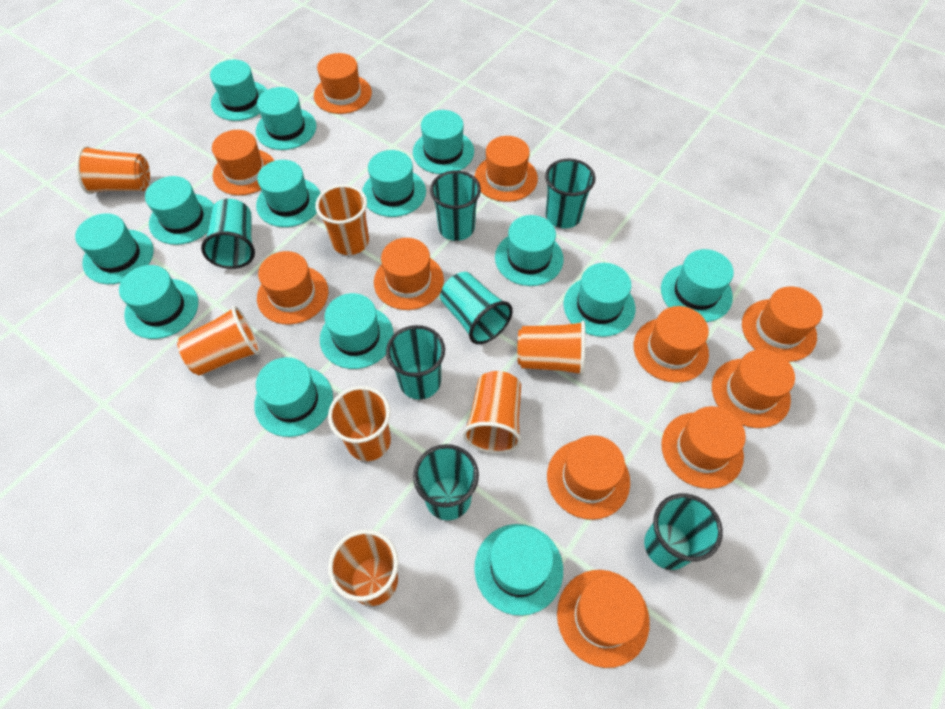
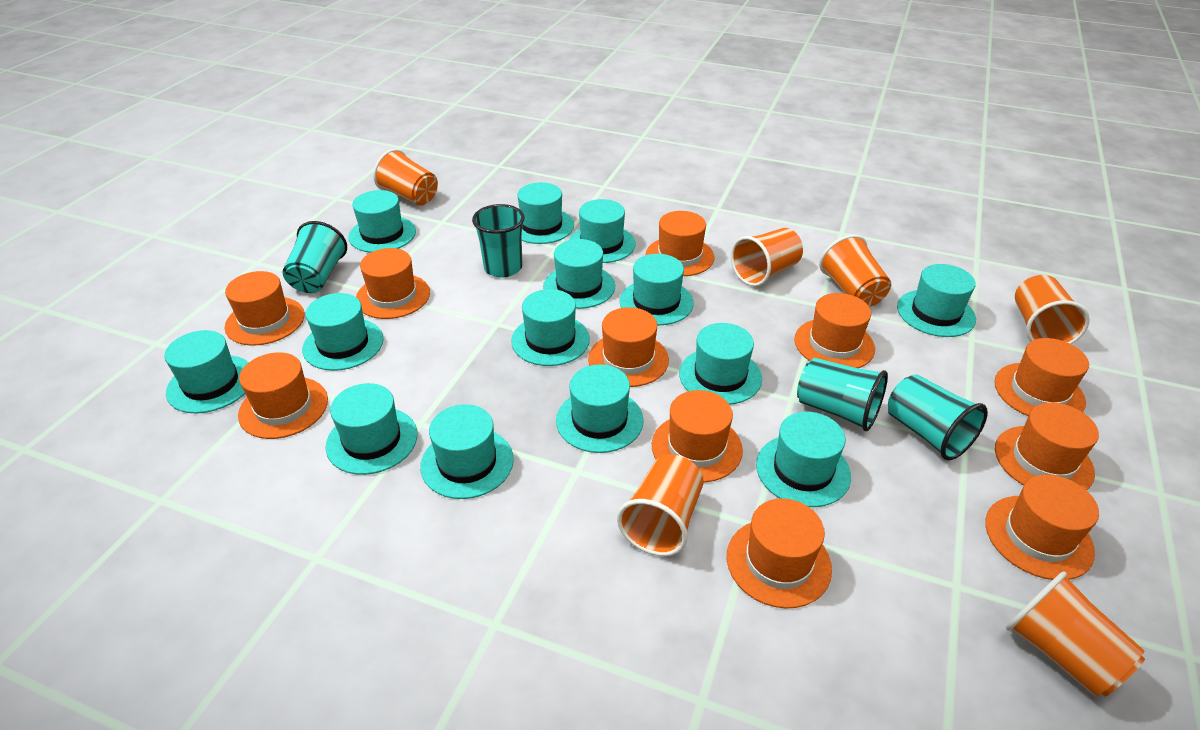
orange cup: [76,146,150,194] [177,306,260,376] [315,184,369,255] [328,386,391,461] [328,529,399,606] [463,371,522,453] [517,321,585,376] = 7 -> [373,149,438,206] [617,454,704,556] [731,228,803,287] [819,235,891,307] [1006,572,1145,697] [1015,275,1090,344] = 6
turquoise cup: [201,199,255,269] [386,325,445,399] [413,444,479,520] [430,171,481,241] [440,272,513,344] [545,159,596,229] [644,494,723,570] = 7 -> [283,221,347,293] [472,204,525,278] [797,358,888,431] [888,374,988,460] = 4

